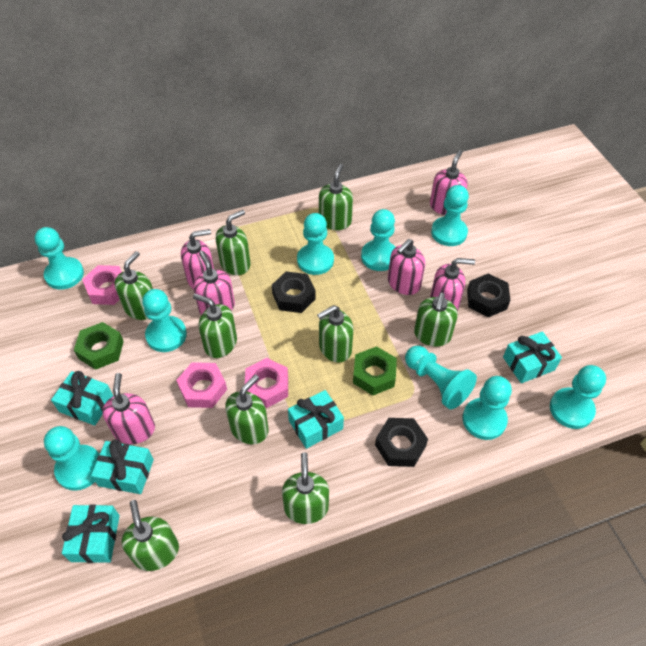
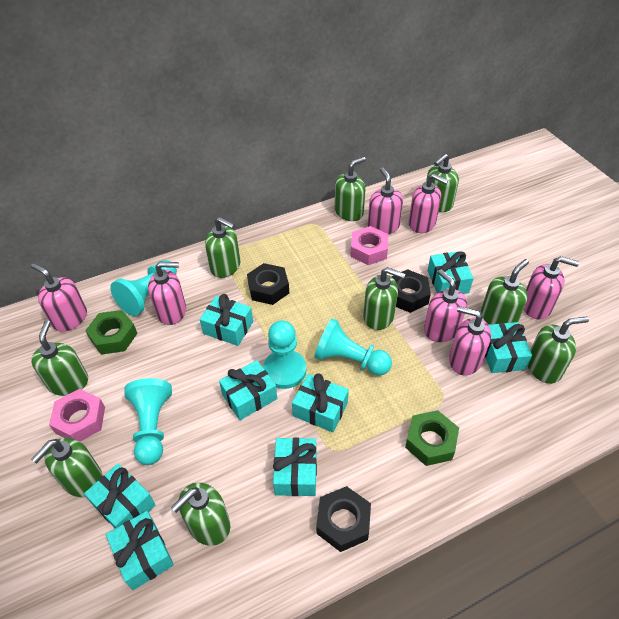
pink nut: [82,265,122,305] [176,362,227,408] [245,358,288,408] = 3 -> [49,389,105,442] [350,226,388,265] = 2
pink soap dispenser: [102,373,155,444] [181,229,214,288] [193,251,235,315] [388,239,425,295] [430,150,468,215] [430,258,475,311] = 6 -> [31,263,87,332] [148,262,186,325] [367,168,403,234] [409,173,448,233] [424,269,467,342] [449,306,491,376] [524,256,579,320] = 7
turquoise gift: [51,371,113,426] [62,504,120,563] [91,440,154,494] [288,390,344,449] [503,331,562,383] = 5 -> [84,464,156,528] [106,511,174,590] [200,294,253,346] [219,360,277,420] [273,437,317,496] [292,373,349,432] [427,251,474,294] [485,322,532,373] = 8
turquoise pawn: [35,227,84,290] [44,426,100,491] [142,289,187,352] [297,213,334,275] [361,209,396,271] [405,346,477,409] [431,185,469,246] [462,376,512,440] [550,365,606,429] = 9 -> [110,260,177,316] [124,378,172,465] [263,320,306,389] [314,318,392,376] = 4

